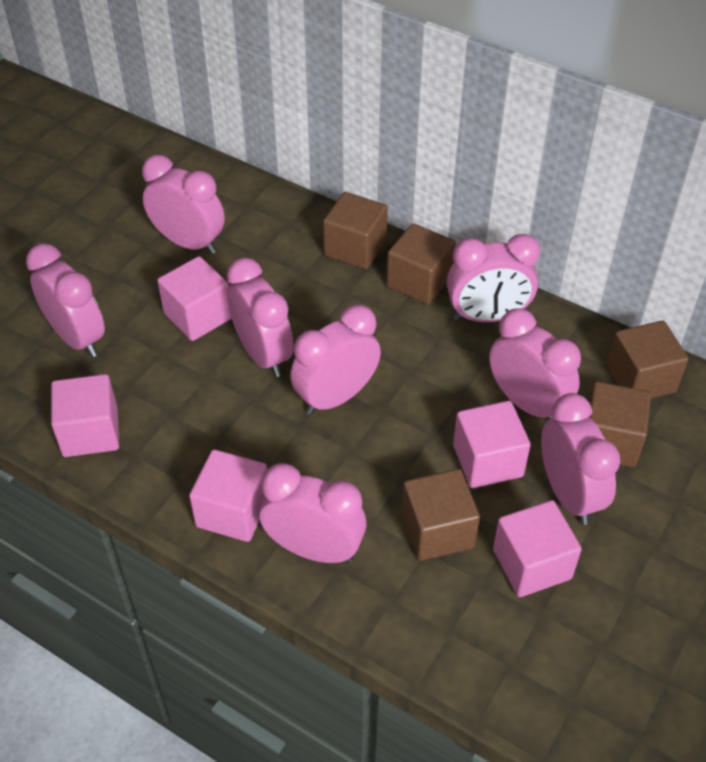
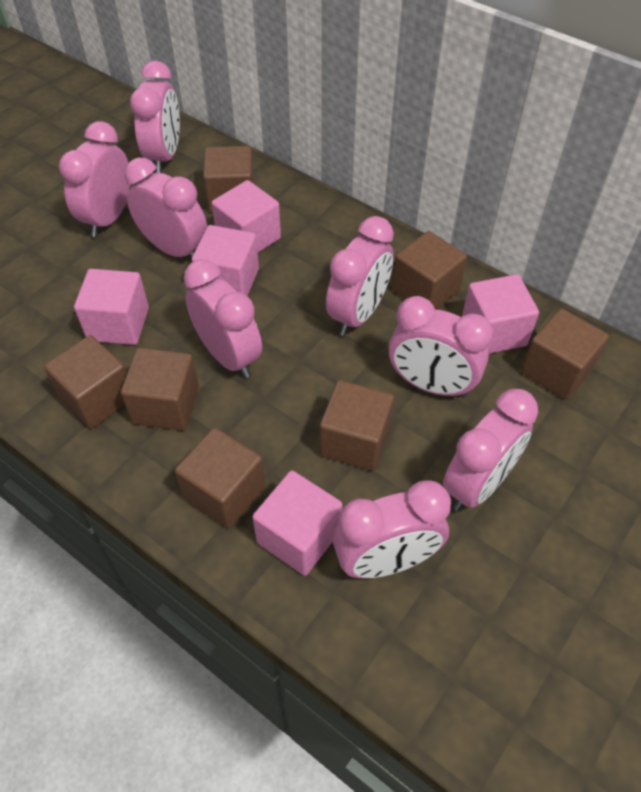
brown cube: [323,192,388,269] [387,223,456,305] [402,469,480,561] [588,382,651,467] [607,321,689,399] = 5 -> [44,335,127,429] [121,348,199,431] [175,428,265,529] [203,146,255,213] [320,380,394,471] [392,231,467,310] [521,308,609,400] = 7

